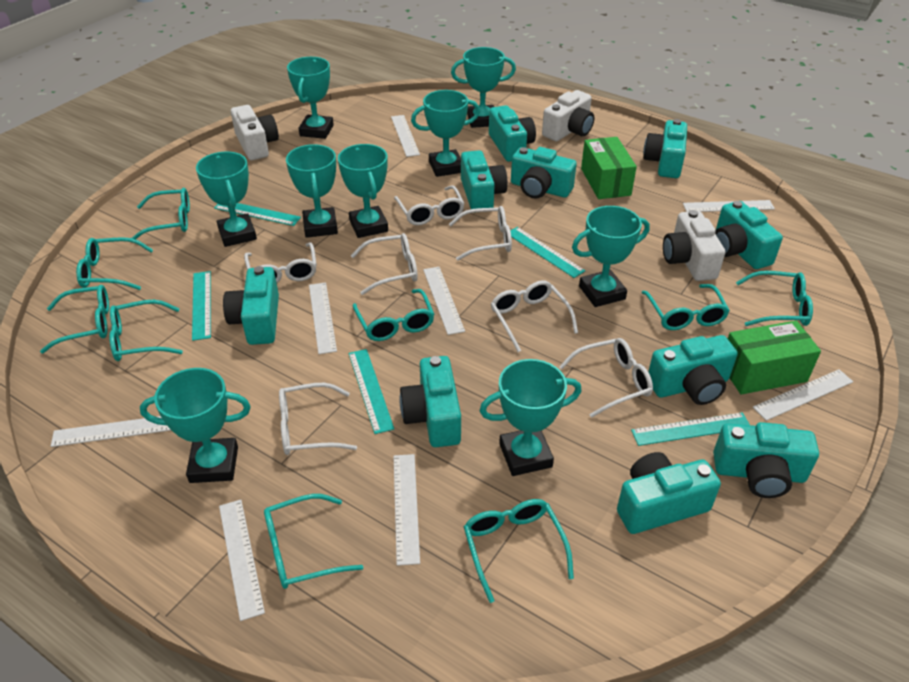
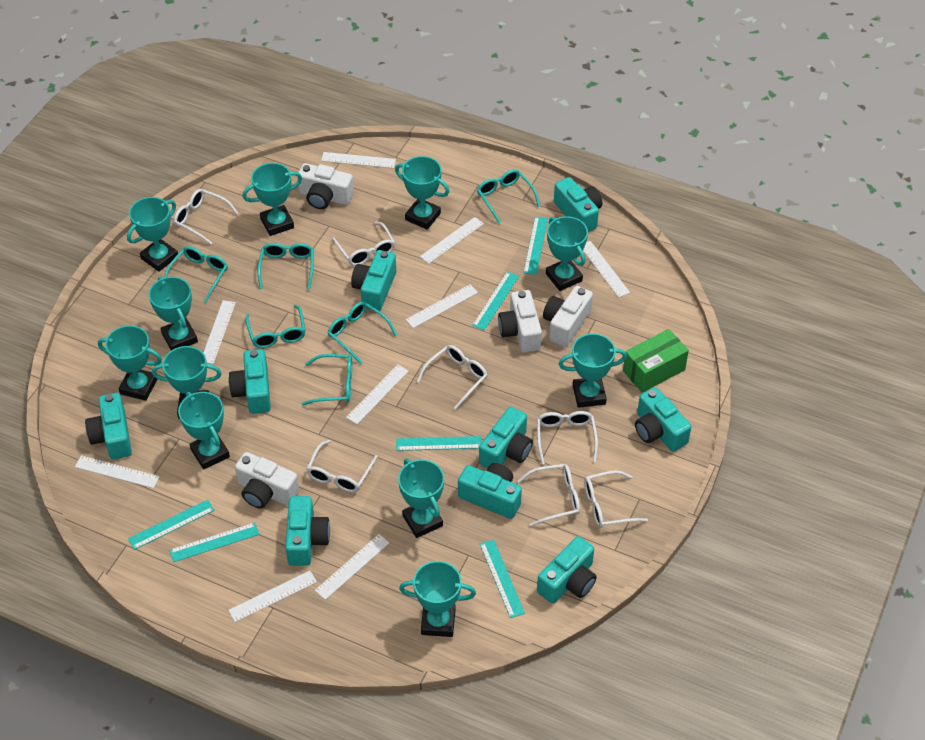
green box: [581,137,637,199] [728,321,821,395] = 2 -> [623,329,689,393] = 1
turquoise camera: [223,266,279,345] [400,356,461,447] [461,150,508,209] [489,105,536,162] [511,147,577,199] [617,452,721,534] [643,119,687,178] [648,335,738,405] [713,422,819,498] [715,201,783,269] = 10 -> [85,393,132,459] [229,349,271,414] [285,496,330,566] [351,250,396,311] [458,463,522,519] [479,406,533,468] [537,536,597,604] [554,177,602,232] [635,387,692,452] = 9
turquoise glasses: [40,285,109,353] [76,237,153,290] [109,300,183,361] [132,188,190,240] [264,494,363,589] [353,289,434,341] [464,499,574,603] [641,284,730,330] [736,271,813,326] = 9 -> [164,246,228,303] [245,304,306,348] [258,243,314,290] [302,354,352,406] [328,302,397,364] [477,169,540,224] = 6
turquoise ruler: [192,271,211,341] [214,203,301,226] [349,349,394,434] [510,227,585,278] [631,412,750,446] = 5 -> [128,500,214,550] [169,522,259,562] [396,436,481,451] [472,272,519,330] [480,539,525,618] [523,216,548,275] = 6
turquoise trophy: [140,368,251,483] [196,152,257,247] [286,144,338,238] [287,57,334,139] [338,144,388,238] [411,90,480,177] [451,47,516,128] [479,359,582,476] [572,206,650,307] = 9 -> [98,325,162,401] [127,197,178,272] [149,277,198,351] [152,346,222,419] [178,392,230,470] [243,163,302,236] [395,156,449,230] [398,458,444,538] [399,561,476,637] [546,216,588,291] [559,333,627,408] = 11
white camera: [231,105,279,160] [542,90,595,141] [663,210,725,281] = 3 -> [235,452,299,509] [297,163,354,209] [498,290,542,353] [543,286,593,347] = 4
white ruler: [51,416,171,447] [219,500,265,621] [309,282,337,354] [391,115,420,157] [393,454,420,566] [423,267,465,335] [683,200,775,212] [753,369,853,421] = 8 -> [75,455,160,488] [203,300,236,364] [228,571,317,622] [315,534,389,600] [321,152,396,168] [346,364,409,424] [405,284,478,328] [420,217,484,264] [583,241,630,298] = 9

